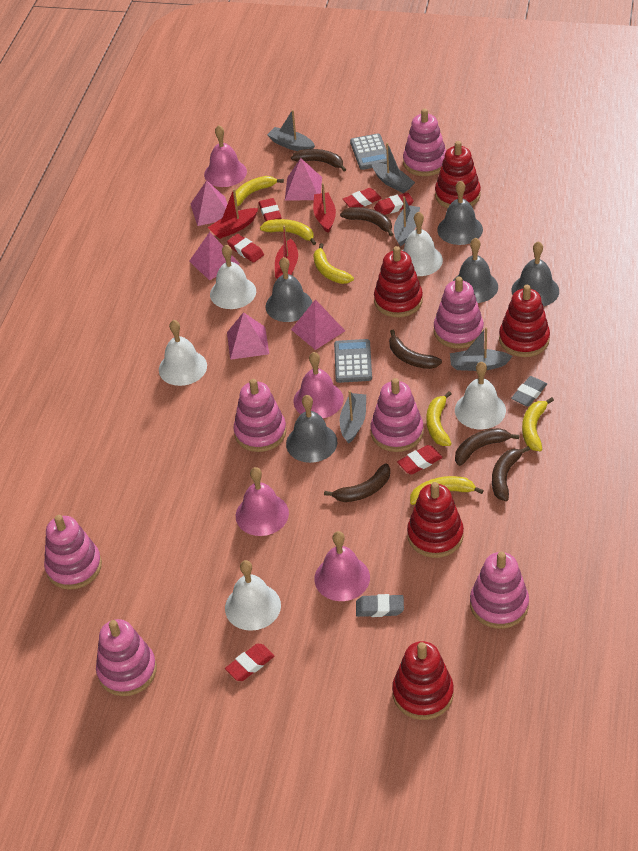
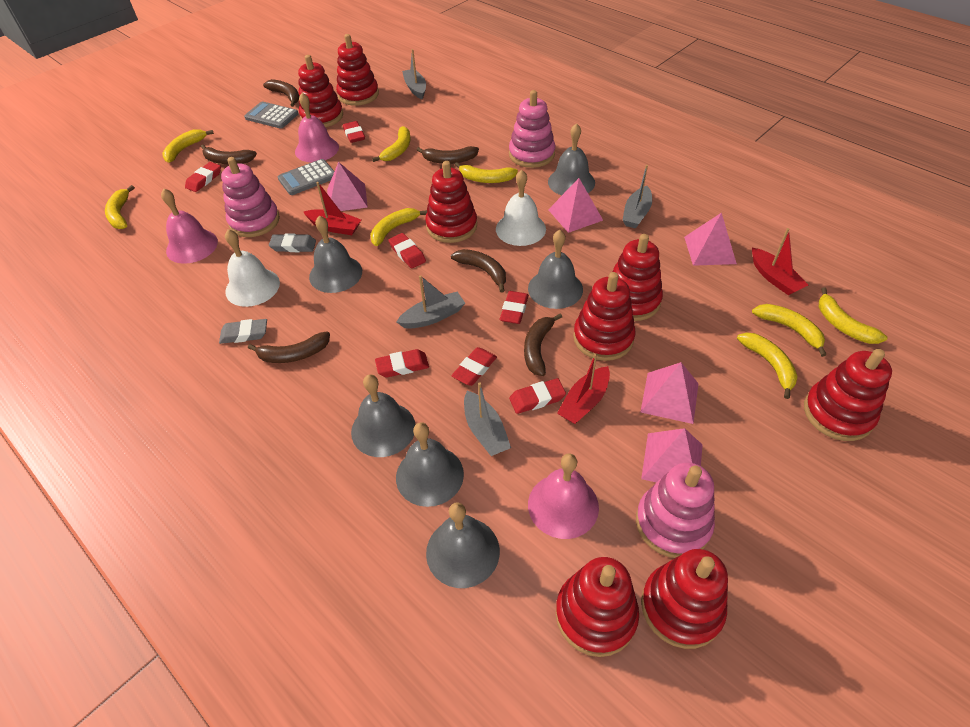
grey bell: [266,257,312,322] [286,395,337,463] [437,181,483,245] [453,238,498,303] [512,241,559,307] = 5 -> [309,216,362,293] [351,374,415,457] [396,422,464,507] [426,502,500,588] [528,230,583,309] [548,123,595,195] = 6
grey boat: [267,110,315,151] [340,390,366,444] [372,143,415,193] [394,196,420,246] [450,327,513,371] = 5 -> [396,275,465,329] [402,49,426,99] [464,382,511,456] [623,165,652,228] = 4
pink bell: [204,125,247,187] [236,467,289,536] [294,352,344,418] [314,531,370,601] = 4 -> [161,189,218,264] [295,93,339,162] [528,453,599,539] = 3
pink stacking toy: [44,515,102,590] [96,619,157,696] [233,379,286,452] [371,378,424,452] [403,108,446,176] [434,276,484,349] [470,552,529,629] = 7 -> [221,157,280,237] [509,90,555,168] [636,463,715,558] = 3
red eraser: [225,644,274,681] [227,234,264,263] [258,198,282,221] [343,188,382,207] [374,192,414,215] [397,445,443,475] = 6 -> [185,162,221,192] [343,121,365,143] [375,349,429,378] [388,233,426,269] [451,347,497,386] [500,291,529,324] [509,378,566,414] = 7
red stacking toy: [374,246,423,317] [392,641,454,720] [407,482,464,558] [435,141,481,208] [499,285,550,357] = 5 -> [298,55,343,127] [336,34,379,106] [425,161,477,243] [555,557,639,657] [573,272,636,361] [612,234,663,321] [641,549,728,649] [804,349,892,441] = 8
white bell: [159,320,207,386] [210,245,256,309] [225,560,281,631] [403,212,443,276] [455,361,506,429] = 5 -> [225,229,280,307] [496,170,546,246] = 2
yellow banana: [233,176,284,206] [260,219,316,245] [313,243,354,284] [410,476,484,505] [427,391,452,446] [522,397,554,452] = 6 -> [105,185,135,229] [162,129,214,163] [370,208,427,246] [372,126,411,162] [455,162,518,183] [737,332,798,399] [752,304,826,357] [819,287,887,344] = 8

